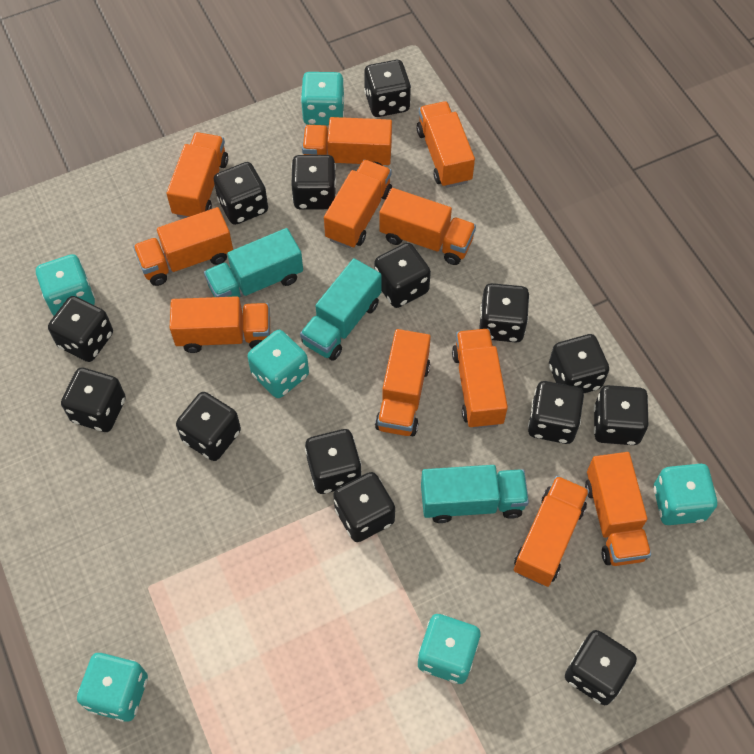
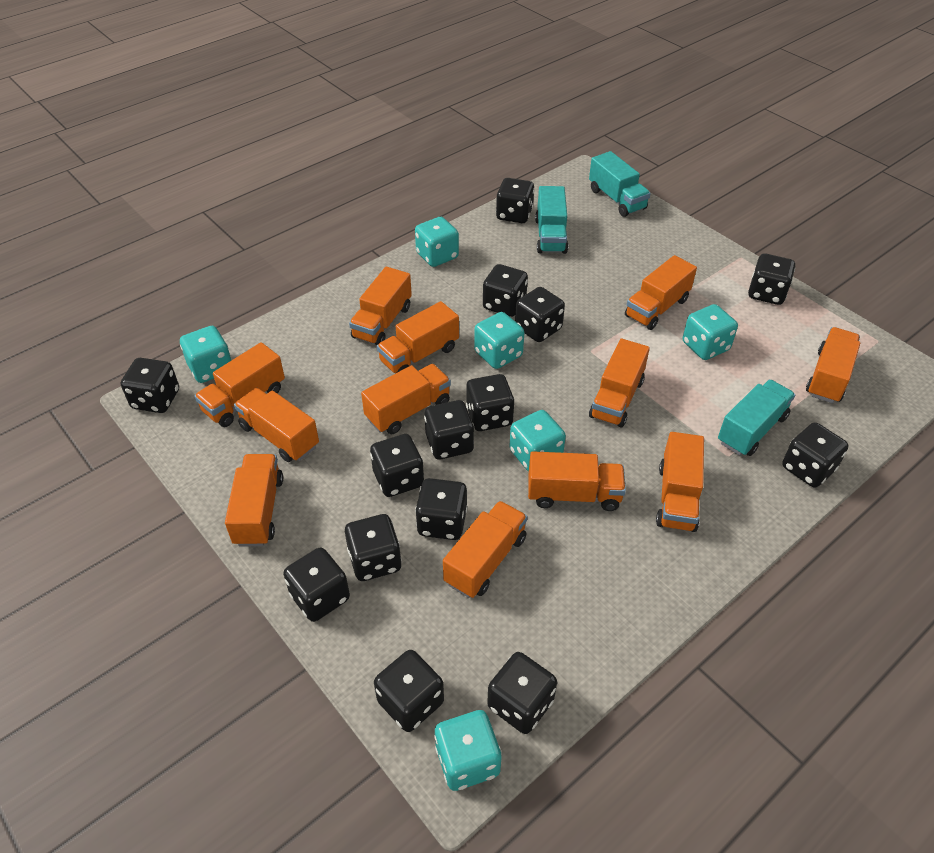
orange truck: [133,207,233,286] [166,132,228,218] [170,296,270,353] [302,117,392,166] [324,159,392,249] [375,329,431,436] [379,188,476,265] [417,101,475,188] [452,329,508,429] [514,476,589,587] [585,452,651,566] = 11 -> [194,342,285,427] [225,454,283,546] [234,388,319,462] [349,267,412,345] [361,364,451,434] [377,301,459,374] [443,501,527,598] [528,451,626,511] [589,339,650,428] [625,255,697,330] [656,432,704,532] [806,327,860,403] = 12

